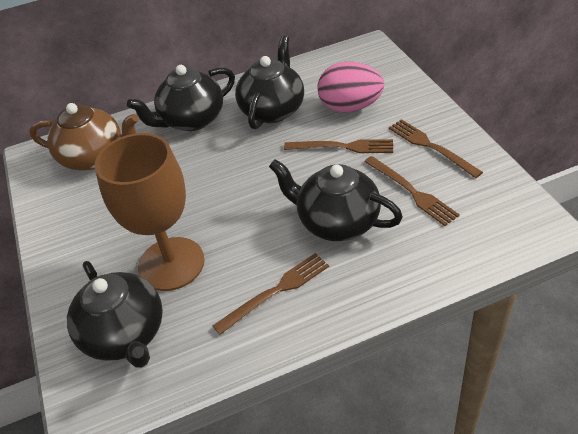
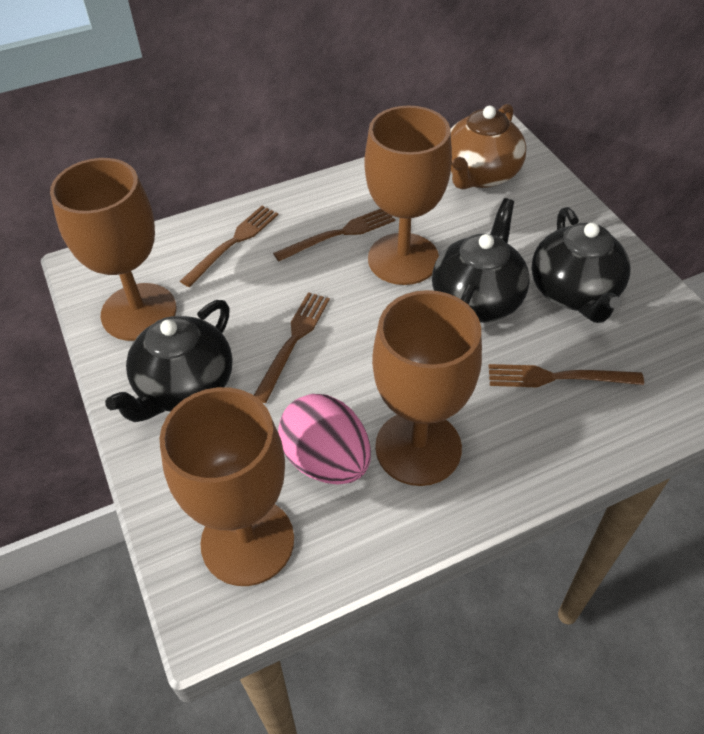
black teapot: [67,261,163,368] [127,65,235,131] [235,36,304,129] [269,159,403,241] = 4 -> [105,300,233,422] [432,198,530,323] [532,207,630,323] = 3
brown goblet: [95,133,205,291] = 1 -> [50,158,177,341] [160,387,294,586] [364,106,452,285] [372,290,482,486] = 4

